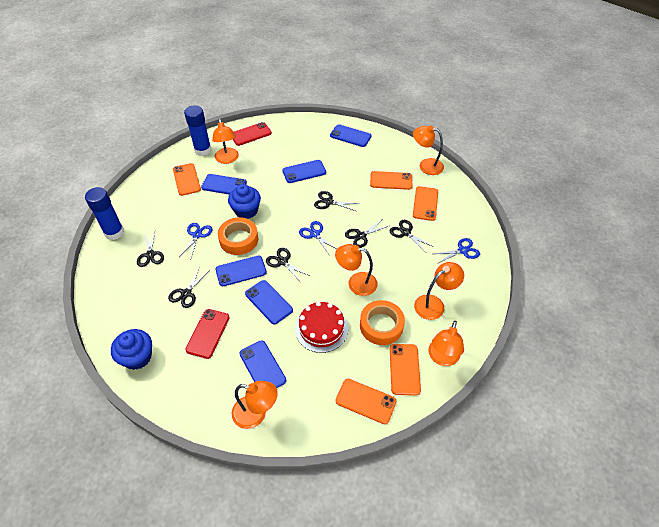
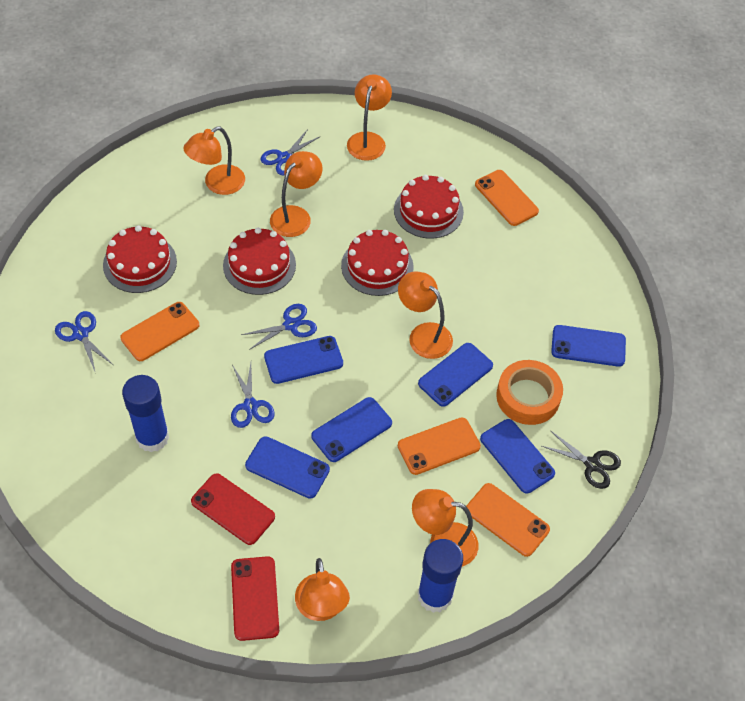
black scissors: [137,231,164,267] [168,266,209,308] [266,248,310,281] [314,191,359,211] [345,220,388,248] [389,220,434,252] = 6 -> [542,430,621,489] = 1
blue cupcake: [111,329,152,370] [228,184,261,219] = 2 -> none = 0
blue scissors: [179,223,213,257] [299,221,337,256] [434,238,480,264] = 3 -> [55,311,113,371] [231,363,275,428] [241,304,317,350] [261,129,321,176] = 4
orange phone: [173,163,201,196] [336,379,396,424] [370,171,412,190] [390,344,421,396] [413,186,438,221] = 5 -> [120,302,199,361] [398,417,481,475] [466,483,550,557] [475,170,539,226] = 4
orange tape: [218,217,258,255] [360,300,405,345] = 2 -> [496,360,563,425] = 1
red cake: [295,301,348,353] = 1 -> [103,225,177,293] [223,227,296,295] [341,230,414,296] [394,175,464,238] = 4

